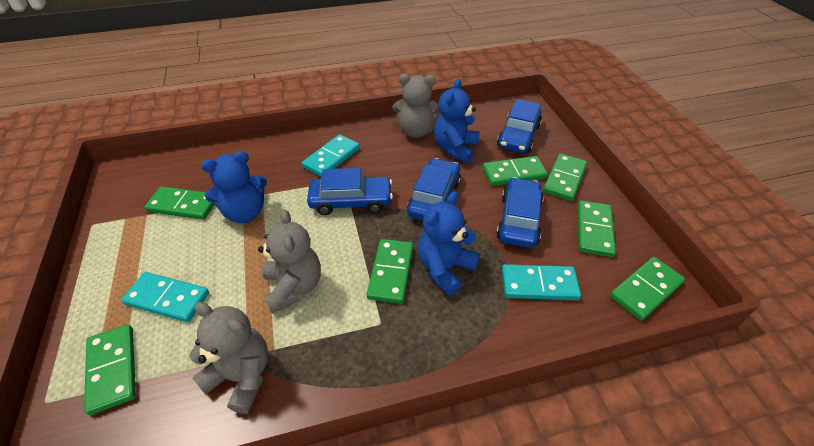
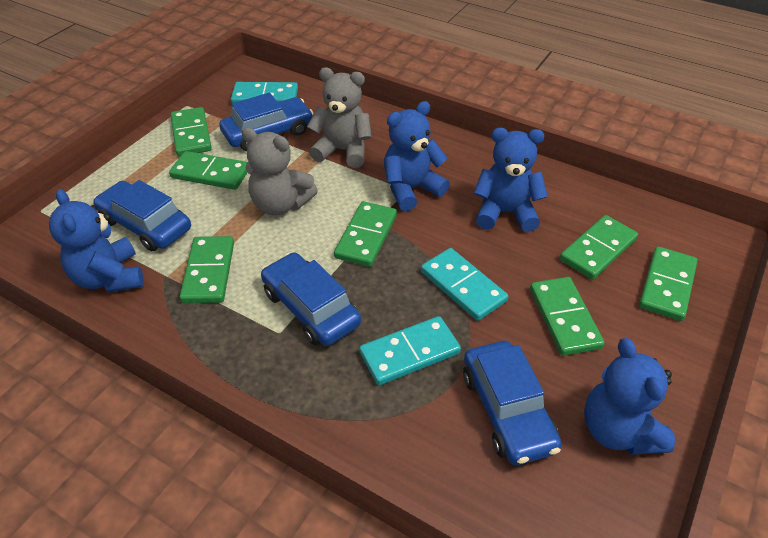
blue teddy bear: [201,151,267,223] [418,191,480,296] [434,79,480,163] = 3 -> [49,189,144,292] [384,101,450,211] [474,128,548,232] [584,338,675,455] = 4
grey teddy bear: [189,302,269,414] [258,209,321,313] [392,74,441,138] = 3 -> [242,128,318,215] [307,67,372,168] = 2

